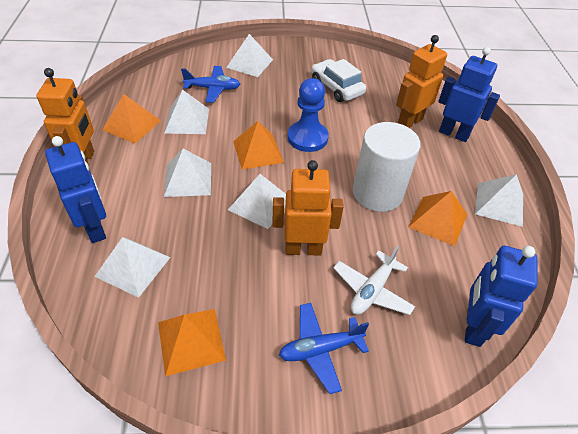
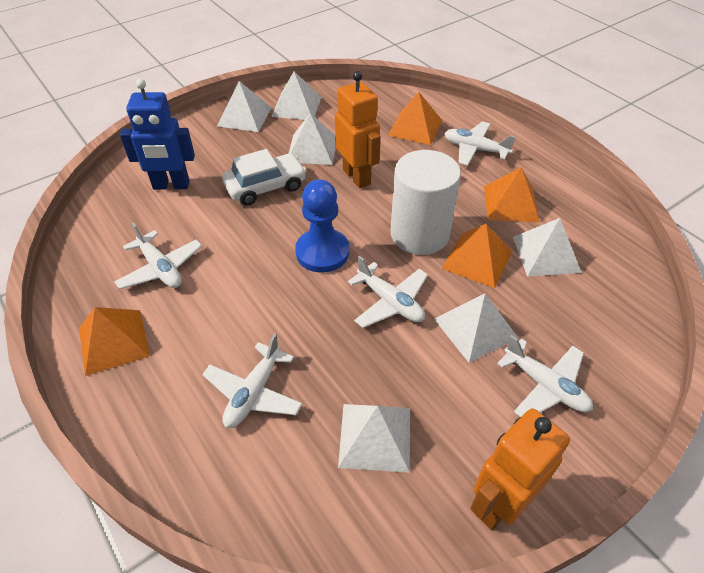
blue plane: [181,66,240,103] [279,303,369,394] = 2 -> none = 0
blue robot: [45,136,106,243] [438,47,500,142] [465,246,538,347] = 3 -> [120,79,195,190] = 1
orange robot: [36,68,94,164] [272,160,344,255] [396,35,447,128] = 3 -> [335,71,381,188] [470,408,570,530] = 2
white plane: [333,246,415,315] = 1 -> [114,222,202,289] [202,333,303,428] [348,256,428,328] [444,121,516,166] [497,335,593,417] = 5

